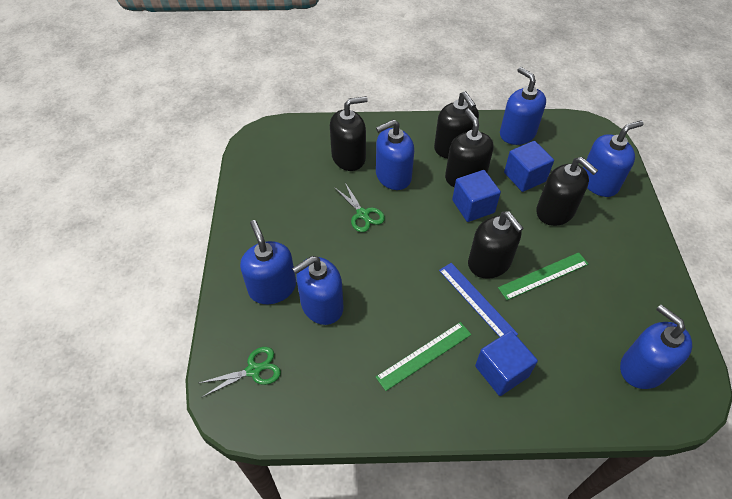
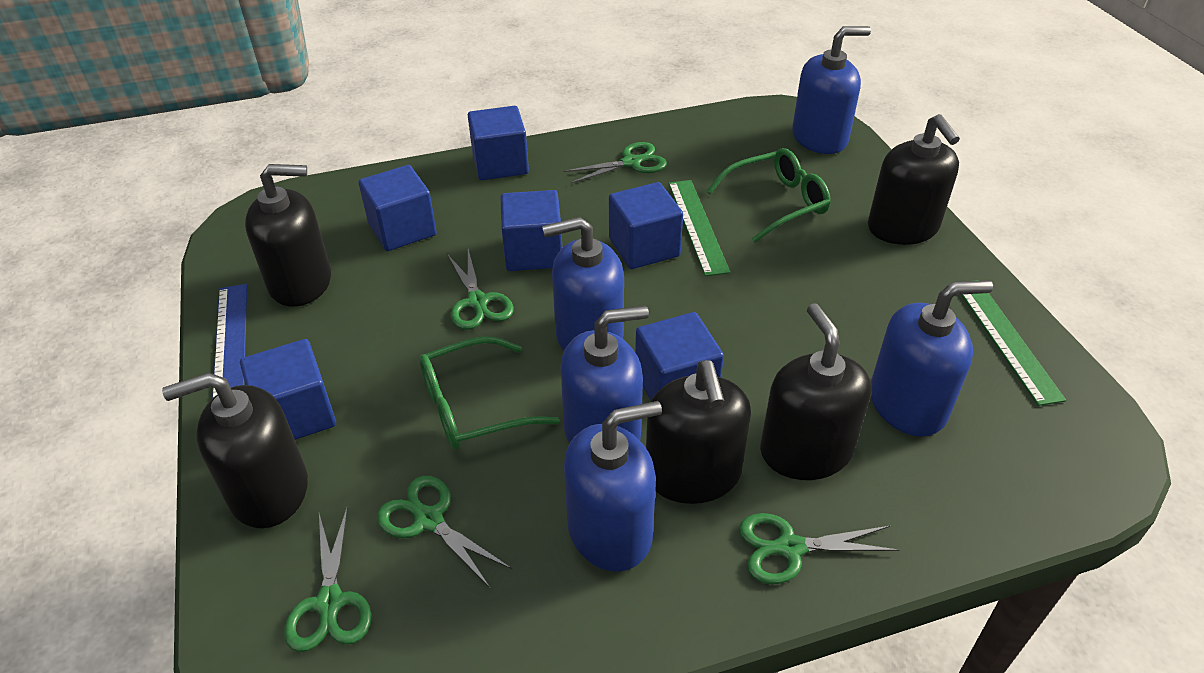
blue cube: [452,170,501,222] [475,331,538,396] [504,141,554,192] = 3 -> [240,339,336,440] [358,165,437,251] [468,106,529,180] [500,190,562,271] [609,182,683,269] [635,312,724,400] = 6
blue soap dispenser: [240,220,296,304] [292,256,344,325] [376,119,414,190] [500,67,546,145] [583,120,644,197] [620,304,692,389] = 6 -> [542,217,624,351] [560,305,649,443] [564,401,662,571] [792,26,871,154] [871,280,993,437] = 5
green glasses: none = 0 -> [419,336,560,450] [706,148,831,243] = 2
green scissors: [199,347,281,397] [334,183,385,232] = 2 -> [284,506,371,652] [377,476,512,588] [447,249,514,330] [563,142,667,184] [739,513,900,584] = 5

